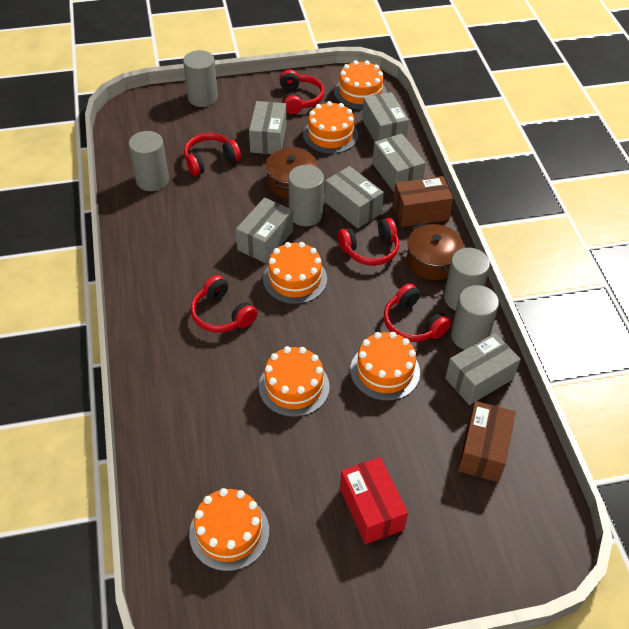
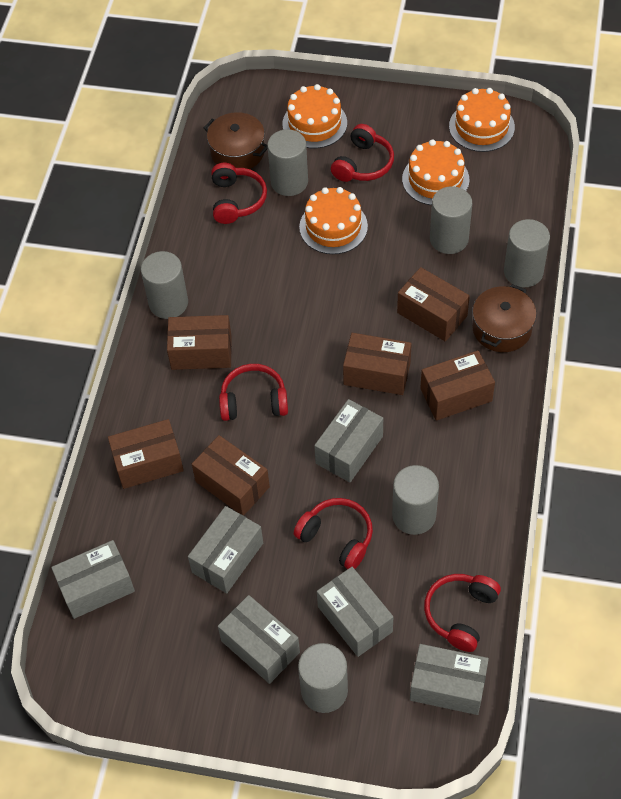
brown box: [393,176,453,227] [458,401,516,482] = 2 -> [108,419,184,489] [167,315,232,370] [192,435,270,516] [343,333,412,395] [397,267,470,342] [420,350,495,421] = 6
grey cylinder: [128,131,169,191] [183,50,218,107] [288,165,324,226] [444,248,490,311] [451,285,499,350] = 5 -> [141,251,188,319] [267,129,308,196] [298,643,348,713] [392,465,439,535] [430,186,472,254] [504,219,550,287] = 6
orange cake: [189,488,269,571] [259,346,330,417] [263,242,327,304] [303,101,358,154] [334,60,387,109] [350,331,420,401] = 6 -> [282,84,347,148] [299,187,368,254] [402,139,469,205] [449,88,515,152] = 4
red box: [340,457,408,544] = 1 -> none = 0

